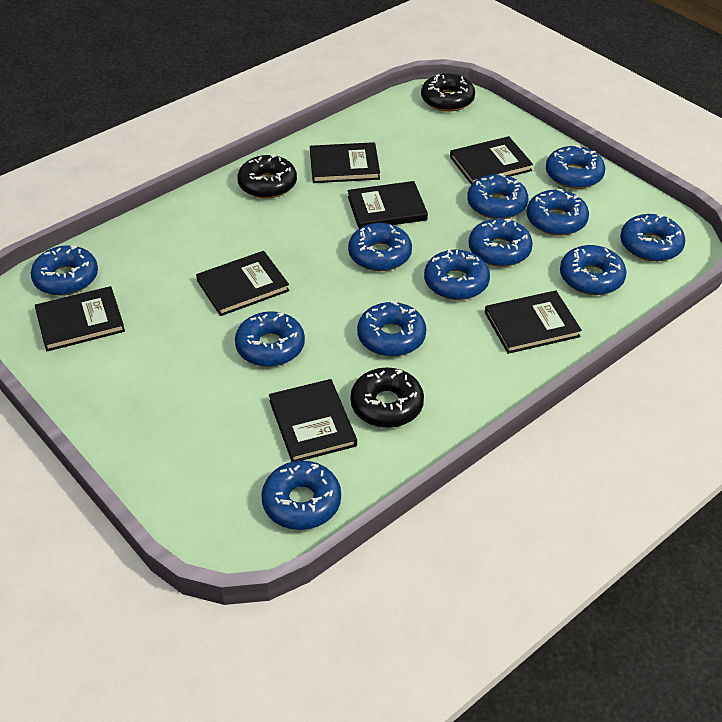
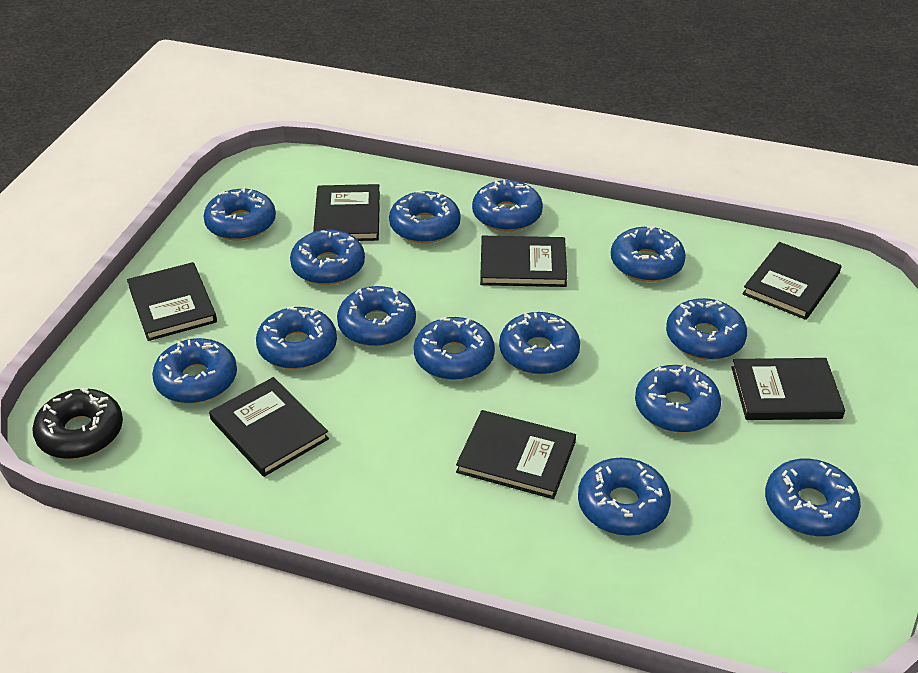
black donut: [237,155,297,199] [350,367,424,428] [421,73,475,112] = 3 -> [32,388,123,459] = 1
blue donut: [31,245,98,296] [235,311,305,367] [261,461,341,530] [348,223,412,271] [357,301,426,357] [424,249,490,300] [467,174,528,219] [469,219,533,267] [526,189,589,236] [546,145,605,189] [560,245,627,295] [620,214,685,262] = 12 -> [152,338,237,403] [203,187,276,240] [256,306,337,369] [290,230,365,285] [337,286,416,346] [389,190,461,243] [414,317,495,380] [472,180,543,231] [499,312,580,375] [578,458,671,536] [611,226,686,282] [635,364,721,433] [666,298,747,360] [765,459,861,536] = 14

